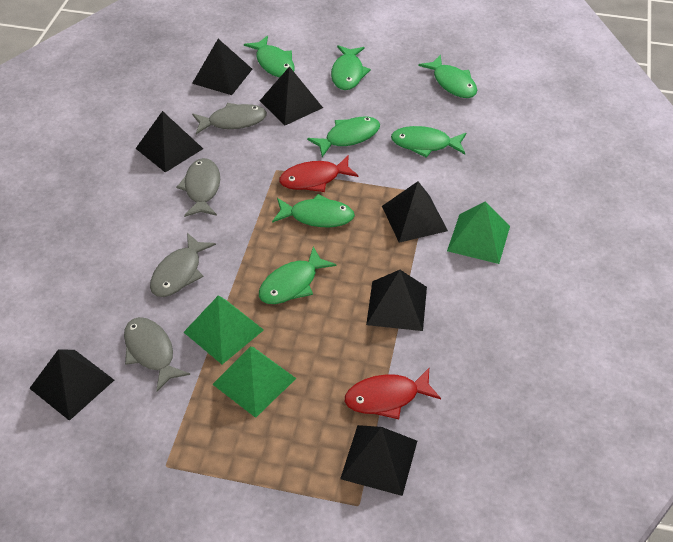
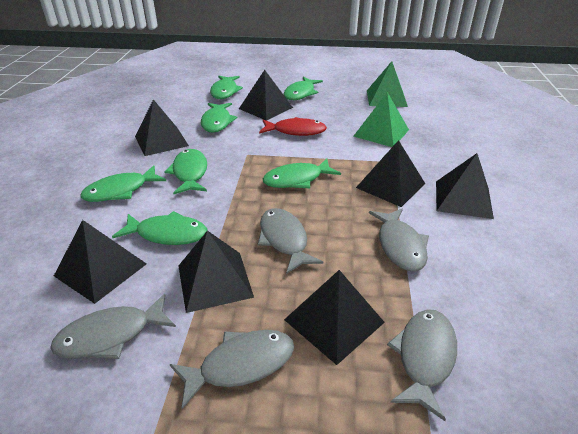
green pyramid: [183,295,264,364] [212,347,296,418] [447,201,510,264] = 3 -> [353,92,409,147] [367,61,408,107] = 2
grey fish: [124,317,190,392] [150,233,216,297] [176,158,220,217] [192,103,267,134] = 4 -> [50,294,176,359] [170,330,294,409] [258,208,323,274] [369,208,429,272] [387,309,457,421] = 5
red fish: [279,156,359,192] [345,368,441,419] = 2 -> [259,117,327,136] = 1

